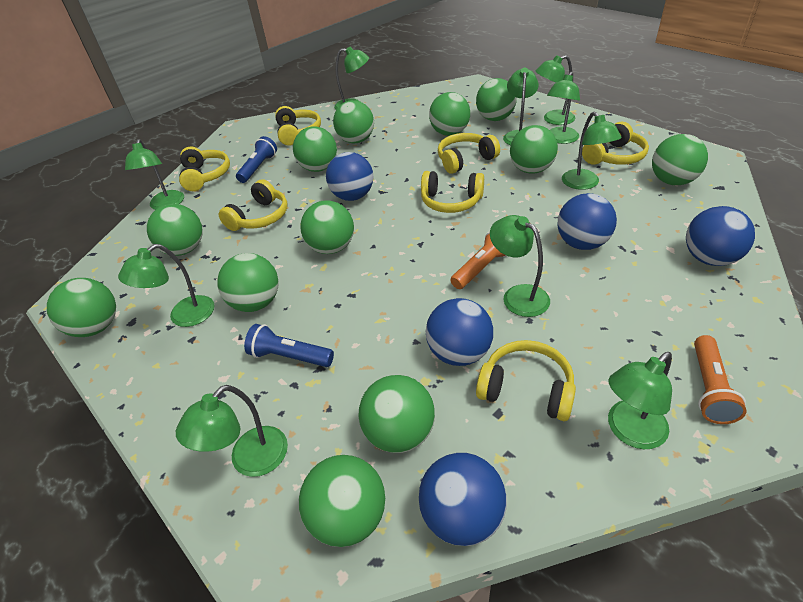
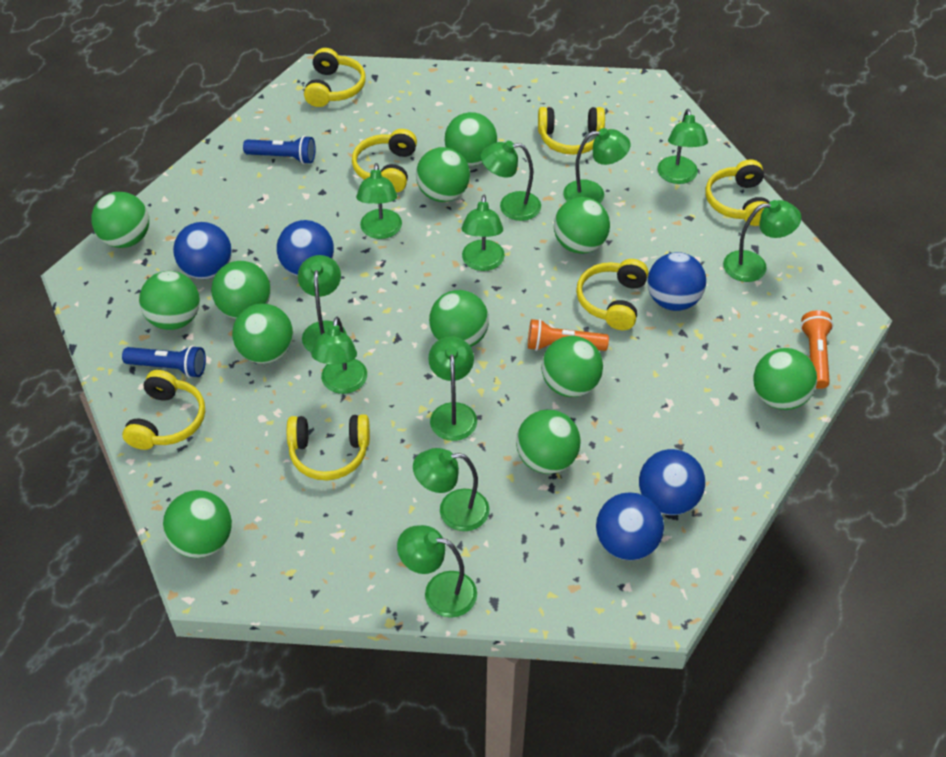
green lamp: [118,244,215,327] [125,139,184,210] [176,385,288,477] [334,46,369,110] [490,215,550,317] [503,68,539,145] [536,55,575,125] [547,72,580,144] [562,112,621,190] [608,352,672,449] = 10 -> [298,255,347,352] [311,317,367,394] [356,163,402,239] [397,525,477,618] [413,448,490,531] [428,336,477,441] [461,195,505,271] [481,141,541,221] [563,128,630,203] [657,109,708,184] [723,200,801,282] = 11

